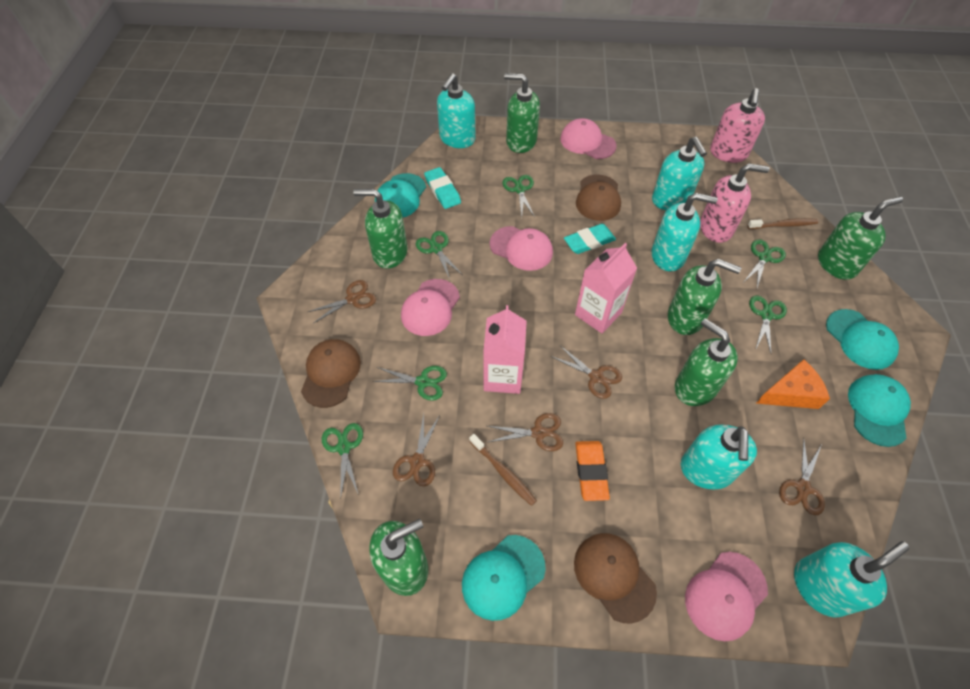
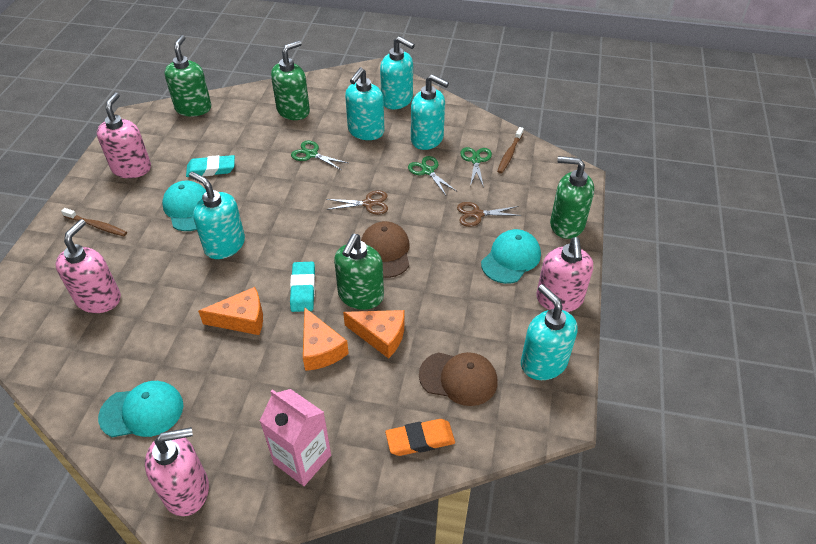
brown cap: [301,339,361,408] [574,533,657,624] [576,175,621,221] = 3 -> [361,221,409,278] [419,352,498,406] = 2
brown scissors: [308,280,376,323] [393,414,440,487] [488,413,563,451] [551,346,622,399] [779,438,825,515] = 5 -> [326,191,388,215] [457,202,521,227] = 2
green scissors: [322,423,363,499] [373,366,447,401] [416,231,463,279] [502,175,535,217] [744,239,786,288] [749,295,787,353] = 6 -> [291,141,348,170] [408,156,456,195] [460,147,492,187] = 3
green soap dispenser: [353,189,407,269] [369,519,428,596] [504,73,540,153] [668,259,741,335] [675,318,738,406] [818,196,903,280] = 6 -> [164,35,212,116] [271,40,310,120] [334,234,384,310] [550,156,594,239] = 4
orange cheese: [756,359,830,409] = 1 -> [198,287,263,335] [303,307,349,371] [343,310,404,359] = 3
pink cap: [401,279,460,336] [490,226,553,271] [560,118,617,159] [685,552,768,641] = 4 -> none = 0
pink carton: [483,305,527,394] [575,243,637,333] = 2 -> [260,389,331,486] = 1
pink soap dispenser: [700,163,770,243] [710,88,765,163] = 2 -> [56,219,121,313] [97,92,151,178] [145,427,209,516] [536,237,593,312] = 4
turquoise cap: [375,173,426,218] [462,535,546,621] [826,309,899,370] [848,374,911,447] = 4 -> [98,381,183,437] [162,181,206,231] [481,229,541,284] = 3

